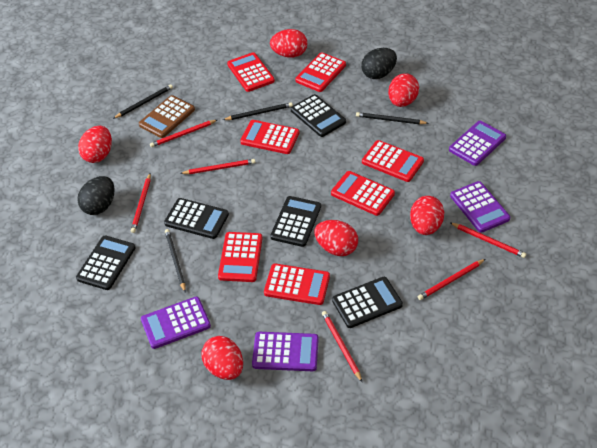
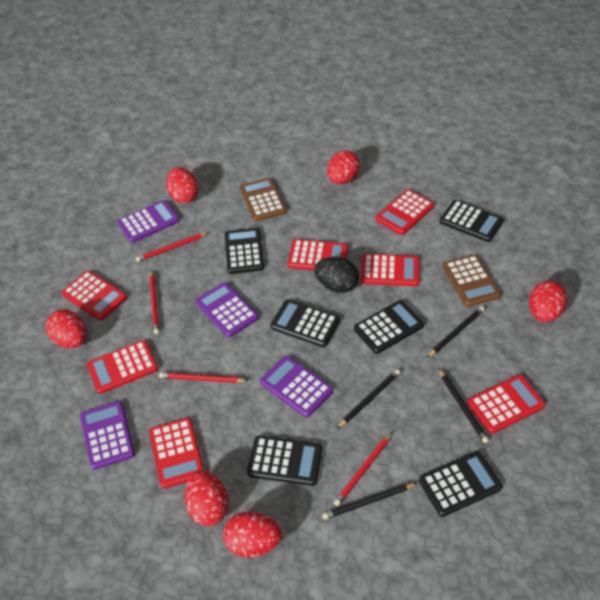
black calculator: [76,236,135,290] [164,198,229,239] [270,196,321,247] [291,94,346,137] [332,277,403,328] = 5 -> [225,228,264,274] [247,436,322,486] [271,299,340,347] [354,300,424,354] [419,451,503,517] [440,200,504,242] = 6
black egg: [77,176,114,215] [361,48,397,79] = 2 -> [314,257,359,293] = 1
brown calculator: [139,95,195,138] = 1 -> [240,178,287,222] [443,255,501,307] = 2
red pencil: [131,174,151,233] [150,120,217,147] [180,159,255,174] [322,311,362,382] [418,259,485,300] [450,222,526,258] = 6 -> [136,232,210,262] [149,270,159,334] [159,372,248,383] [334,432,392,506] = 4

